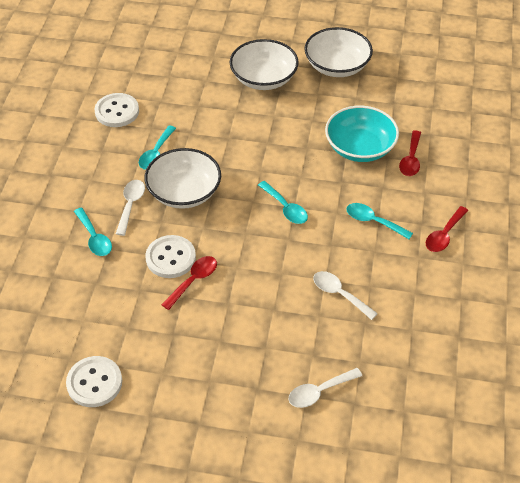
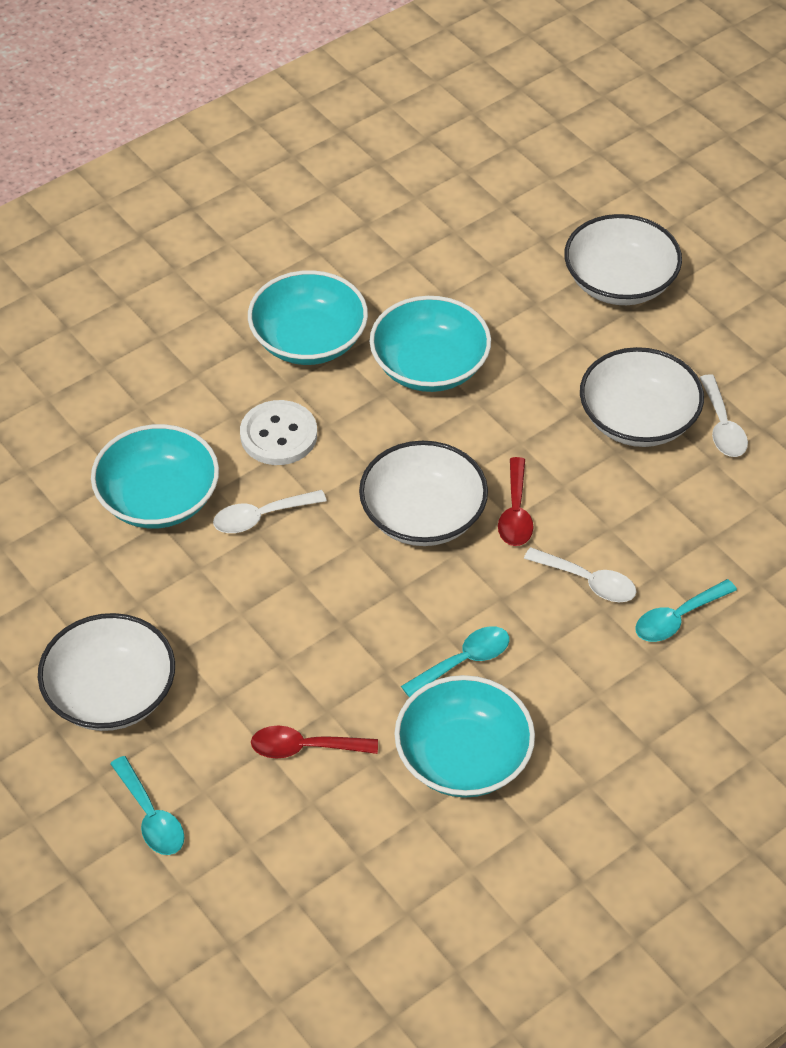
red spoon: [161,256,217,310] [399,130,421,176] [426,206,468,252] = 3 -> [251,726,378,758] [498,457,533,546] = 2
turquoise bowl: [325,106,399,162] = 1 -> [91,424,219,529] [248,270,368,365] [370,296,491,392] [394,675,535,798] = 4
turquoise spoon: [74,207,112,256] [139,126,176,169] [258,181,308,224] [346,203,413,239] = 4 -> [110,756,185,855] [401,626,509,698] [635,579,737,642] = 3
white bowl: [145,148,221,209] [230,39,299,90] [304,27,373,77] = 3 -> [38,613,175,731] [359,441,488,546] [564,214,682,305] [580,347,704,447] = 4
white button: [66,356,122,407] [95,93,139,127] [145,235,196,278] = 3 -> [240,400,317,465] = 1

